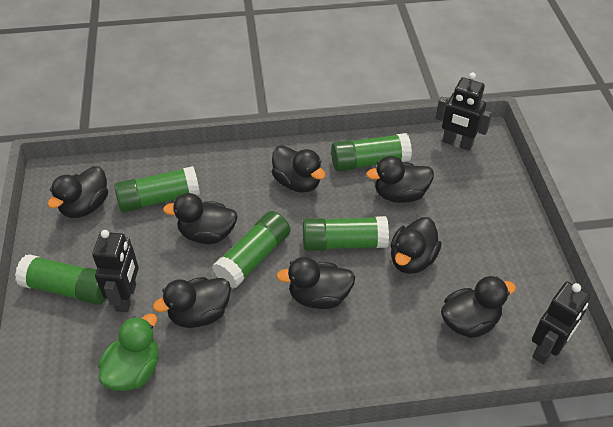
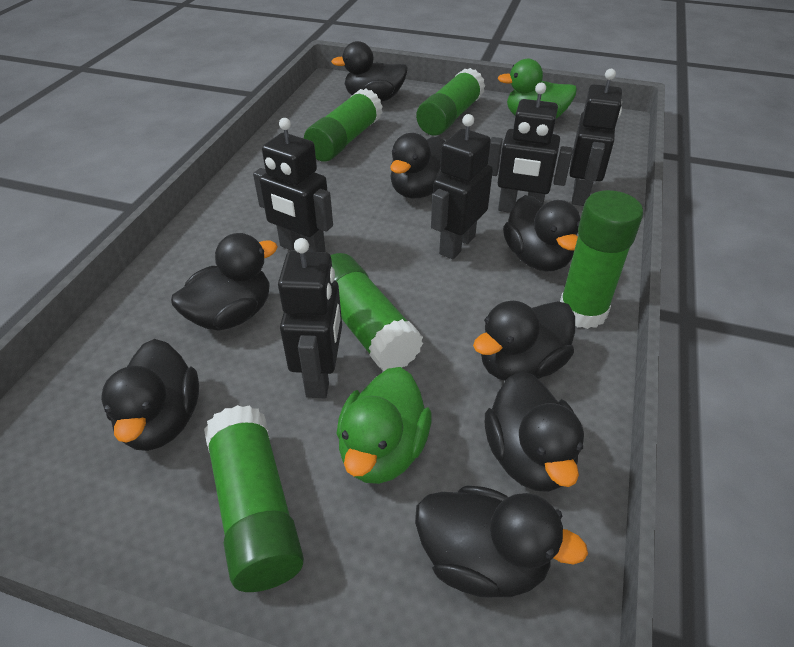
black robot: [92,230,139,312] [436,72,492,151] [532,282,590,364] = 3 -> [253,118,333,252] [278,238,342,398] [431,114,493,259] [488,83,573,213] [570,69,622,206] = 5
green duck: [98,313,158,391] = 1 -> [337,367,432,484] [497,59,577,118] = 2

